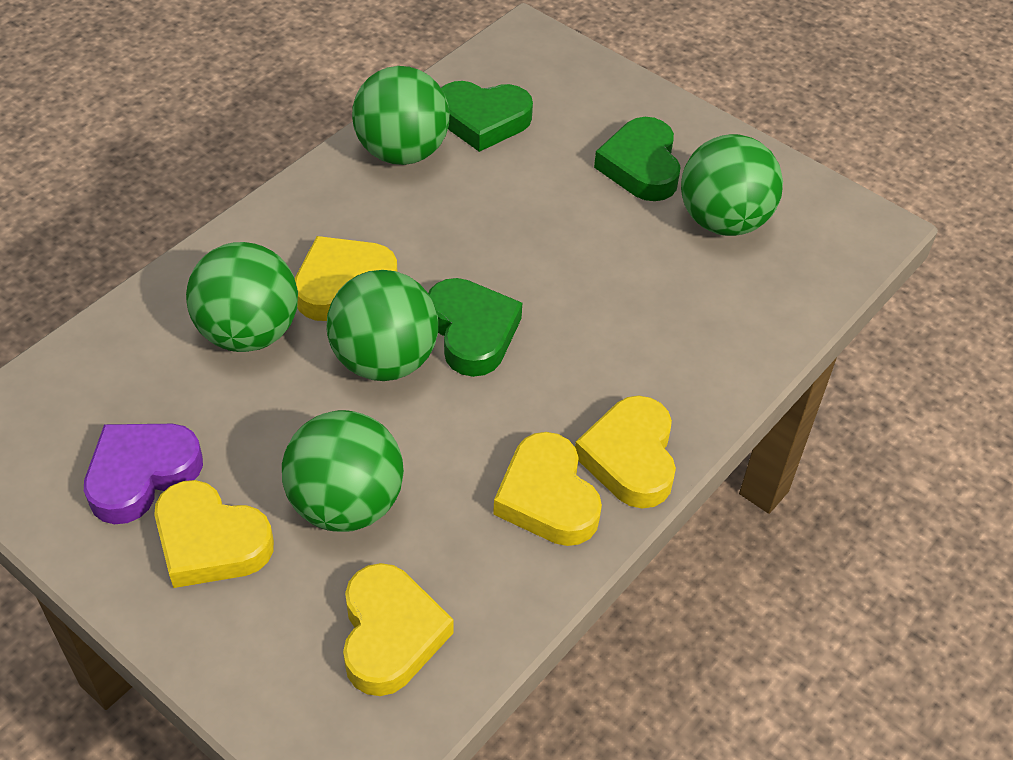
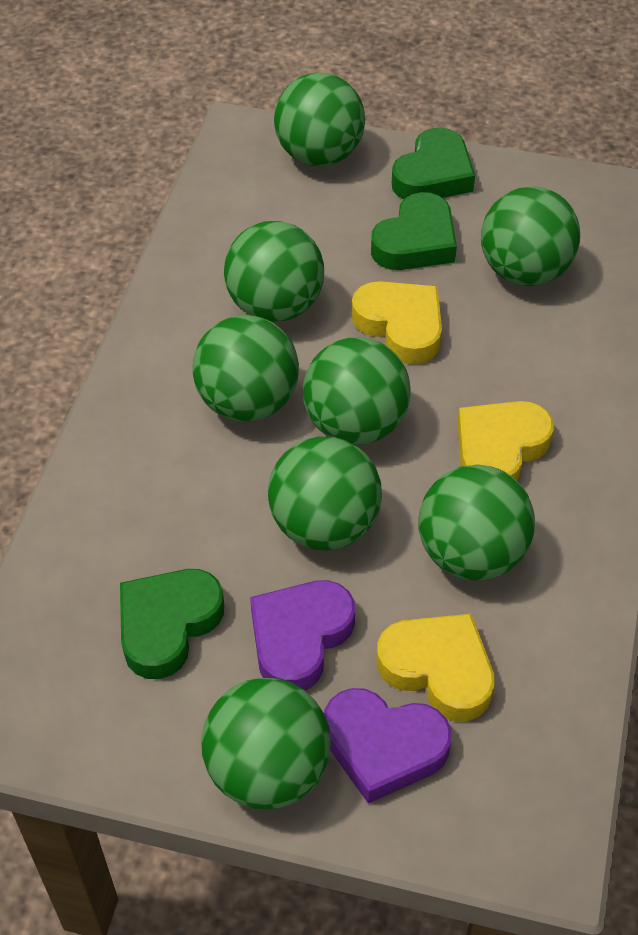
green ball: [186,242,298,352] [282,410,404,532] [326,270,438,381] [352,66,450,165] [681,134,783,236] = 5 -> [192,315,299,422] [201,678,331,810] [224,221,324,322] [268,437,382,550] [274,73,365,166] [303,337,411,445] [418,465,535,581] [481,186,580,286] = 8
purple heart: [84,424,203,524] = 1 -> [250,580,355,690] [324,688,452,803] = 2
yellow heart: [154,480,274,588] [295,236,397,321] [343,563,453,696] [493,432,602,546] [575,396,676,508] = 5 -> [352,281,442,364] [377,614,495,721] [457,401,554,481] = 3

